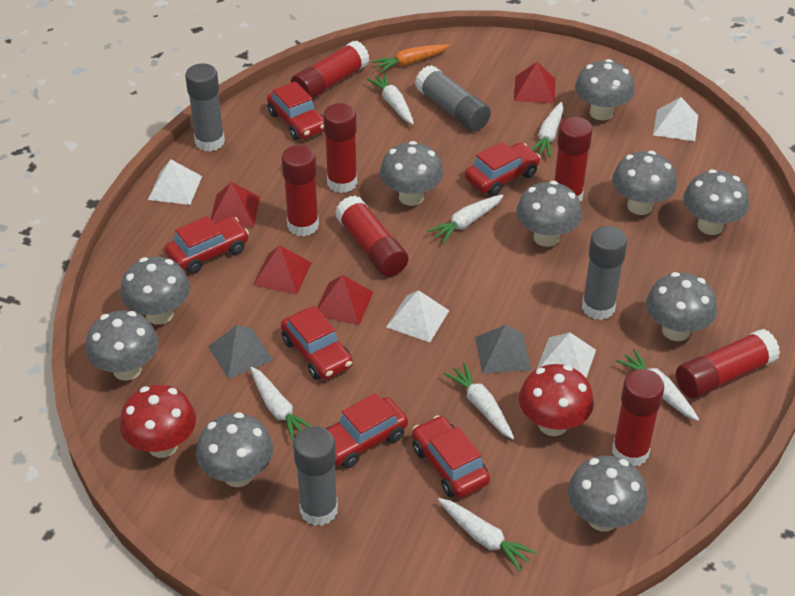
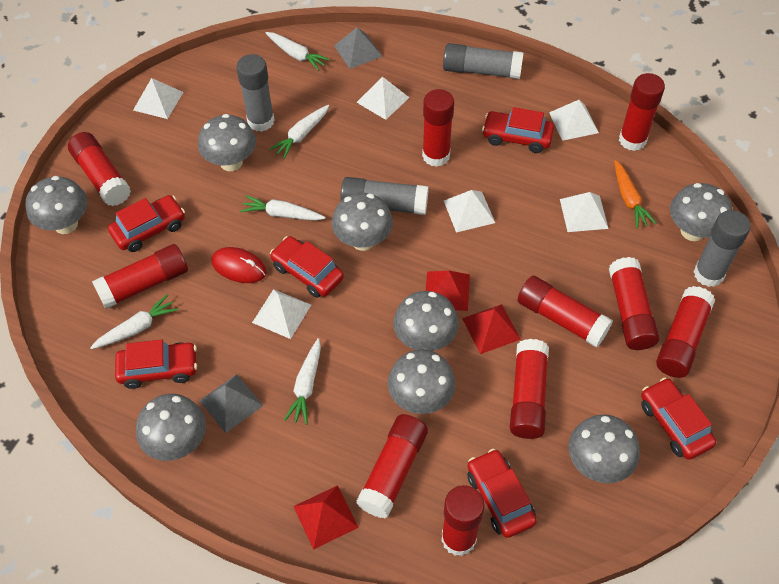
grey mushroom: [86,310,158,381] [120,257,190,325] [196,412,274,487] [380,141,443,206] [516,181,582,247] [567,456,648,531] [575,59,635,120] [612,151,677,215] [646,272,717,341] [683,169,749,235] = 10 -> [26,176,88,234] [136,394,206,461] [198,114,256,171] [332,193,393,251] [388,349,456,414] [393,291,459,351] [568,415,640,483] [670,183,732,241] = 8
red glue stick: [281,145,319,236] [291,40,370,99] [323,103,357,193] [335,195,408,277] [554,117,593,201] [612,369,664,466] [676,329,780,399] = 7 -> [68,132,131,206] [92,244,188,309] [356,414,428,518] [422,89,454,167] [441,485,485,556] [510,339,549,439] [518,276,613,348] [609,257,659,350] [619,73,665,151] [656,286,715,378] = 10
red mouse: none = 0 -> [211,247,267,283] = 1
red mushroom: [120,385,196,458] [519,364,594,436] = 2 -> none = 0
red pyramid: [211,182,260,227] [253,245,311,295] [317,275,373,325] [514,62,555,104] = 4 -> [293,485,359,550] [426,271,470,311] [462,304,521,354] = 3
white carrot: [250,367,312,442] [367,73,414,124] [428,194,503,243] [438,498,537,571] [444,363,514,439] [532,102,563,157] [616,349,699,421] = 7 -> [90,294,178,349] [240,195,326,221] [266,32,330,71] [269,105,329,159] [284,338,321,425] = 5
white pyramid: [148,159,202,205] [386,290,450,343] [537,332,596,378] [653,97,698,141] = 4 -> [133,78,184,119] [252,289,311,339] [356,77,409,120] [444,190,495,232] [549,100,599,141] [560,192,609,232] = 6

